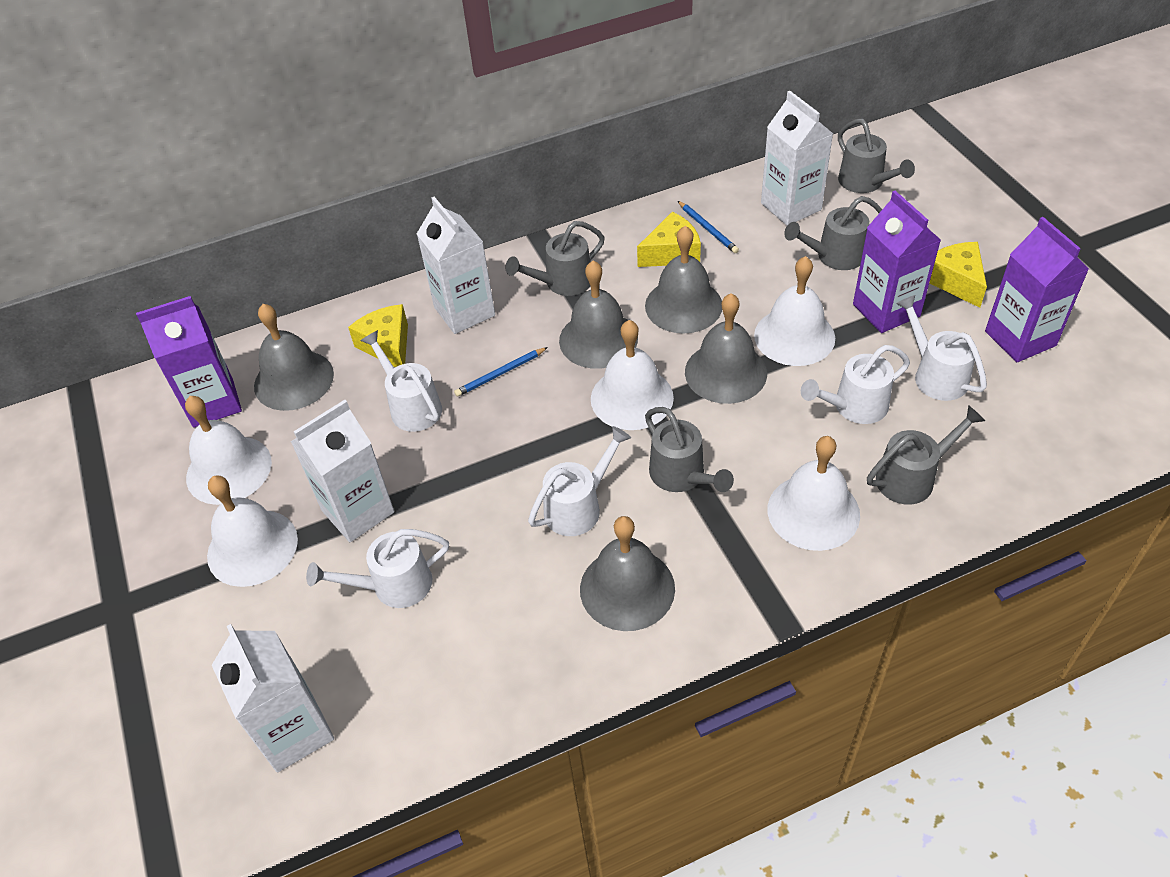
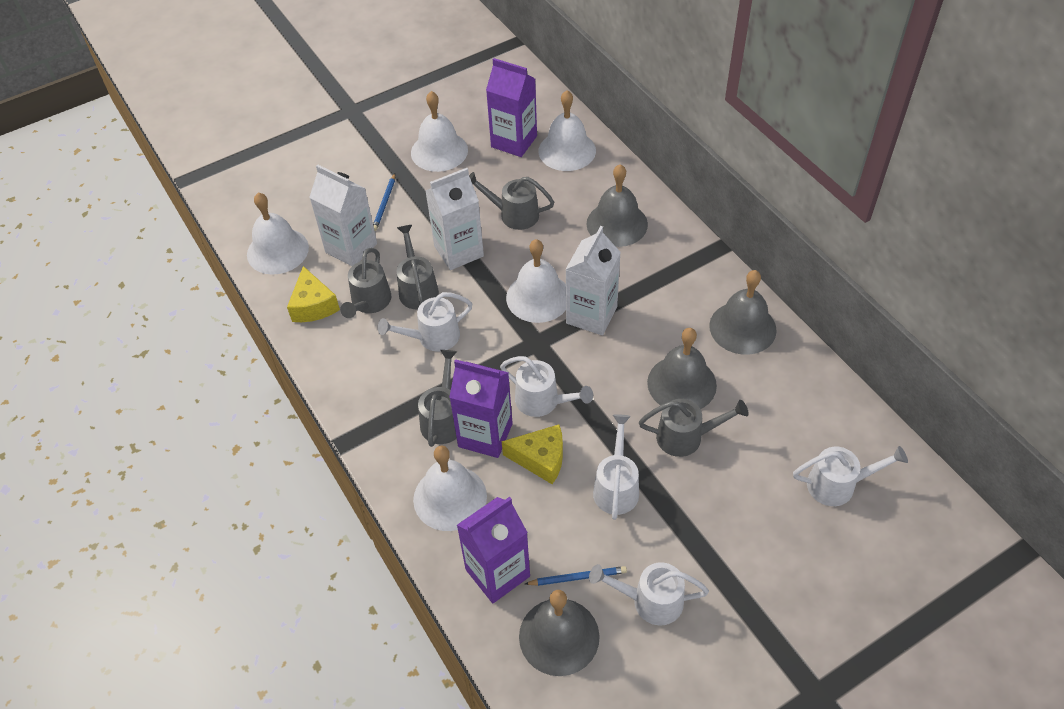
grey bell: [254,304,334,411] [559,261,638,369] [580,516,675,631] [645,226,722,334] [685,293,767,404] = 5 -> [519,590,600,676] [586,164,648,247] [647,328,717,409] [709,270,777,355] = 4
white carton: [212,624,334,772] [291,400,394,542] [417,197,495,334] [761,91,833,226] = 4 -> [309,165,377,266] [425,168,484,270] [565,226,621,335] = 3
yellow cheese: [348,304,408,367] [637,212,701,267] [930,242,987,308] = 3 -> [287,266,340,322] [502,424,563,484] = 2

